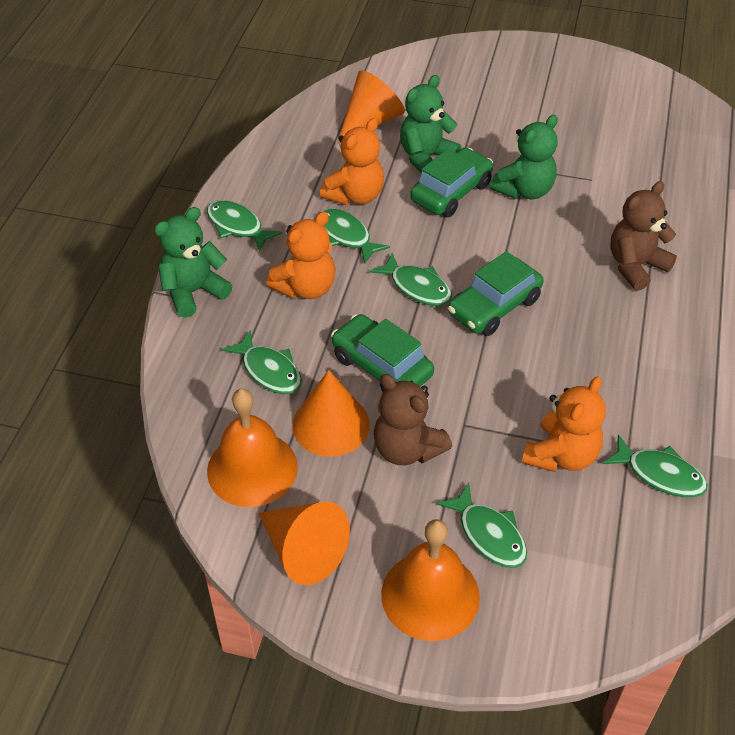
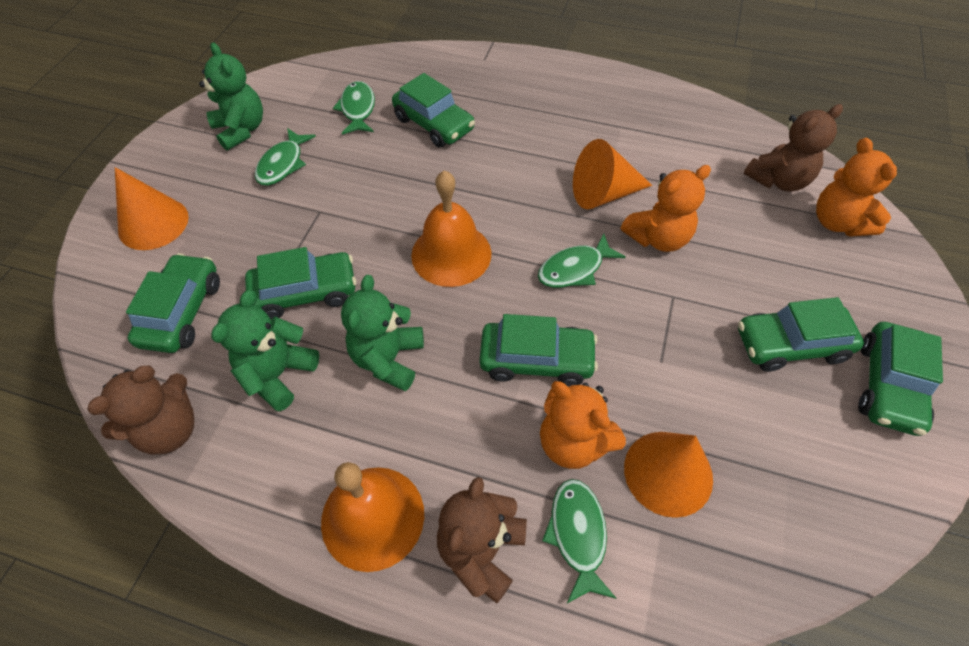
brown teddy bear: [374,374,452,465] [610,181,677,291] = 2 -> [87,365,194,455] [437,477,527,603] [744,104,843,192] = 3
green car: [331,314,434,392] [410,148,493,217] [448,251,544,336] = 3 -> [126,253,220,353] [245,247,356,320] [392,73,475,147] [479,314,598,386] [738,297,864,372] [858,322,943,436] = 6
green fish: [207,200,282,251] [222,331,302,394] [321,208,390,264] [370,253,452,306] [437,483,527,568] [603,434,707,497] = 6 -> [255,128,316,186] [333,81,375,135] [538,233,626,288] [542,479,616,603] = 4

